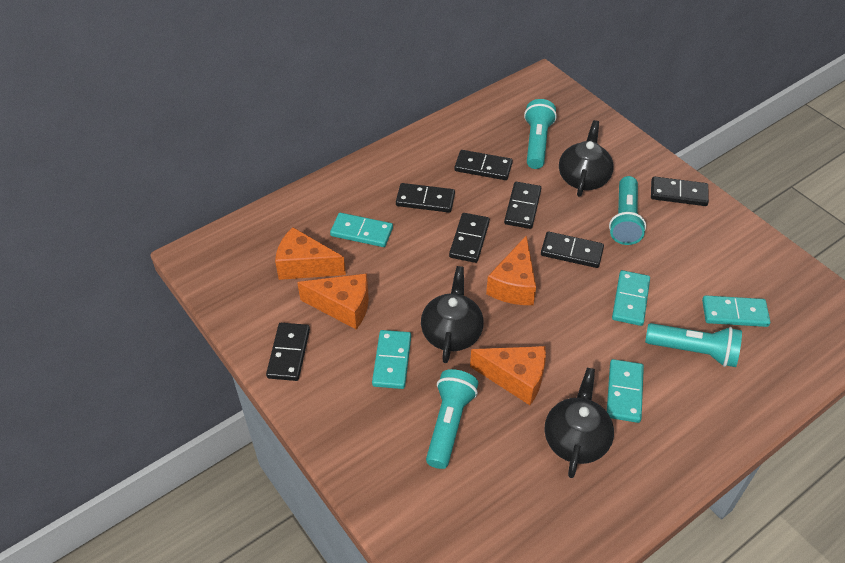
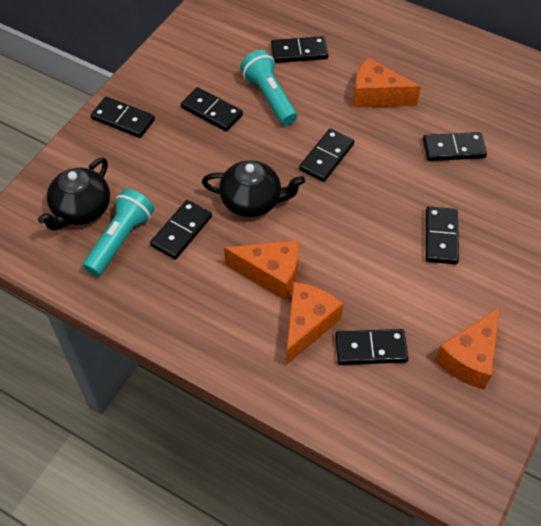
black domino: [266,323,310,381] [396,183,455,213] [449,213,490,263] [454,150,513,180] [504,182,541,229] [541,231,604,268] [651,176,709,206] = 7 -> [91,97,155,138] [150,200,212,259] [181,87,243,131] [271,36,328,63] [299,128,354,182] [335,329,408,365] [423,132,487,161] [425,207,459,264] = 8
black teapot: [421,266,484,363] [545,368,614,478] [559,120,614,197] = 3 -> [38,158,110,231] [202,160,305,217] = 2
turquoise domino: [330,213,393,247] [372,330,411,389] [607,359,644,423] [612,270,650,326] [702,295,770,327] = 5 -> none = 0
turquoise flashlight: [426,369,479,469] [524,99,557,169] [609,176,646,245] [645,323,742,367] = 4 -> [83,189,154,276] [240,50,297,125] = 2

